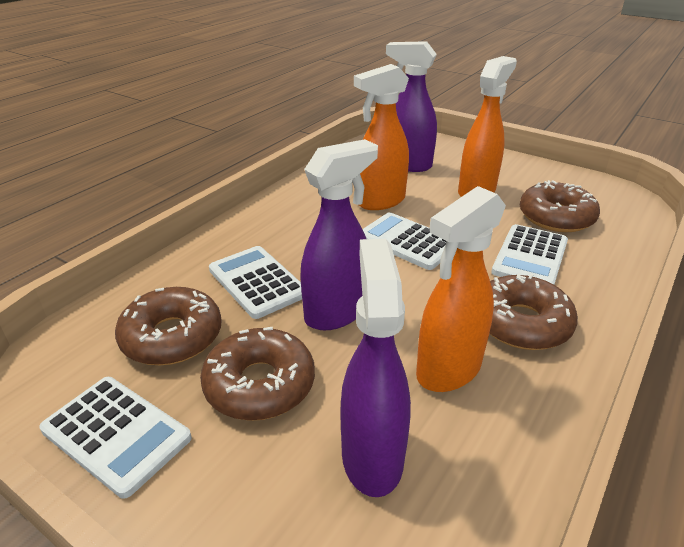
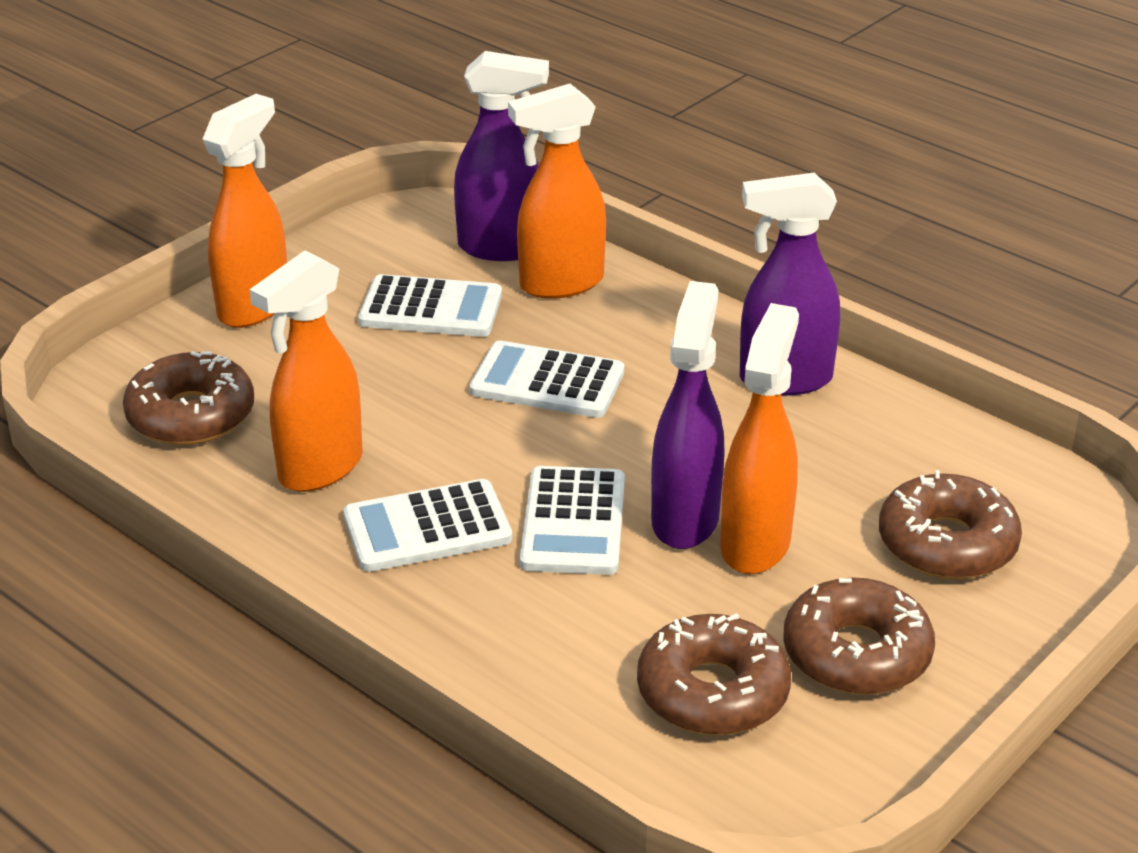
orange spray bottle: [354,64,409,210] [416,186,506,392] [458,56,517,197] = 3 -> [203,94,287,328] [249,250,363,492] [508,84,606,299] [720,303,799,574] = 4

